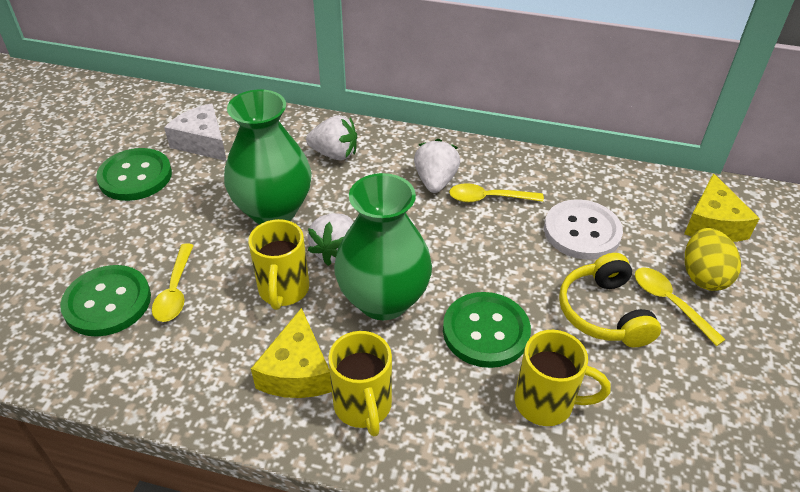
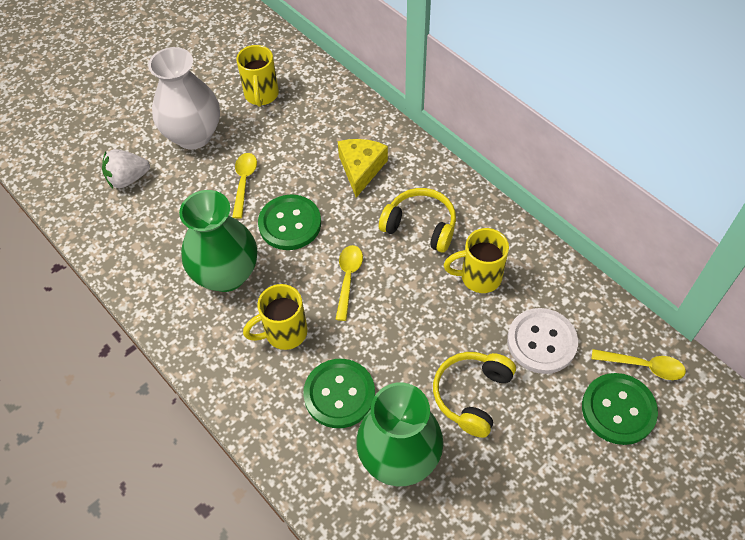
white cheese: [164,103,227,161] = 1 -> none = 0
white strawberry: [306,115,357,160] [307,213,353,266] [414,139,460,193] = 3 -> [102,149,150,188] = 1
white vase: none = 0 -> [148,47,220,150] = 1
yellow cheese: [251,308,332,398] [684,173,760,242] = 2 -> [338,139,388,198] = 1
yellow egg: [685,228,741,291] = 1 -> none = 0
yellow headphones: [559,253,661,347] = 1 -> [379,188,456,253] [433,352,516,438] = 2

